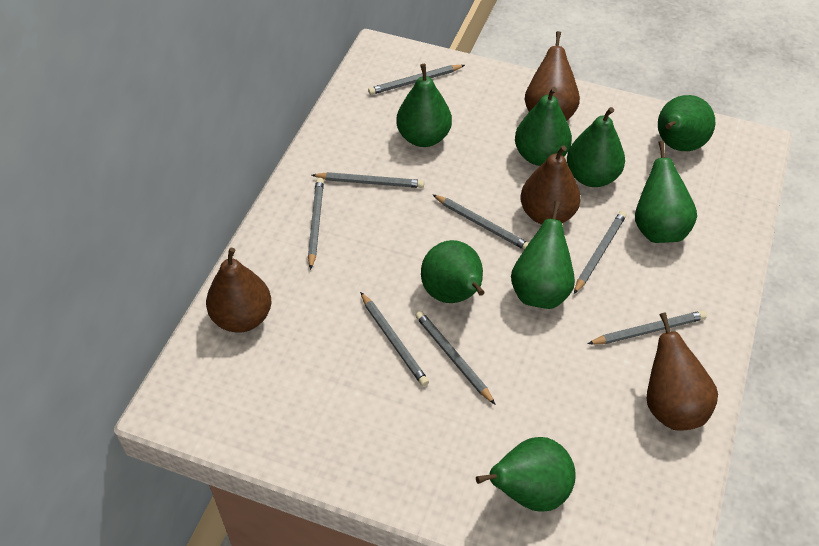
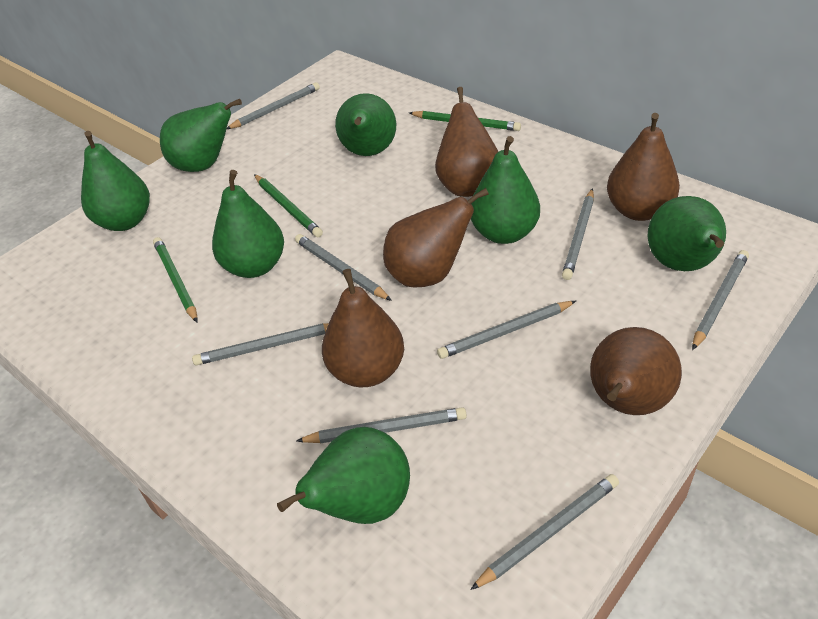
brown pear: [206,248,271,333] [521,145,581,225] [525,31,580,121] [646,313,718,430] = 4 -> [322,269,404,387] [383,188,489,287] [435,87,498,197] [590,327,682,415] [607,113,680,221] = 5
green pear: [397,64,452,147] [421,240,484,303] [476,437,576,512] [511,201,575,309] [515,87,572,166] [567,107,625,187] [635,141,697,243] [658,95,715,151] = 8 -> [81,131,150,231] [160,99,242,172] [212,170,284,278] [277,427,410,524] [335,93,396,156] [471,136,540,244] [647,196,726,271] = 7
green pencil: none = 0 -> [153,237,198,322] [254,174,323,237] [409,111,521,131] = 3

